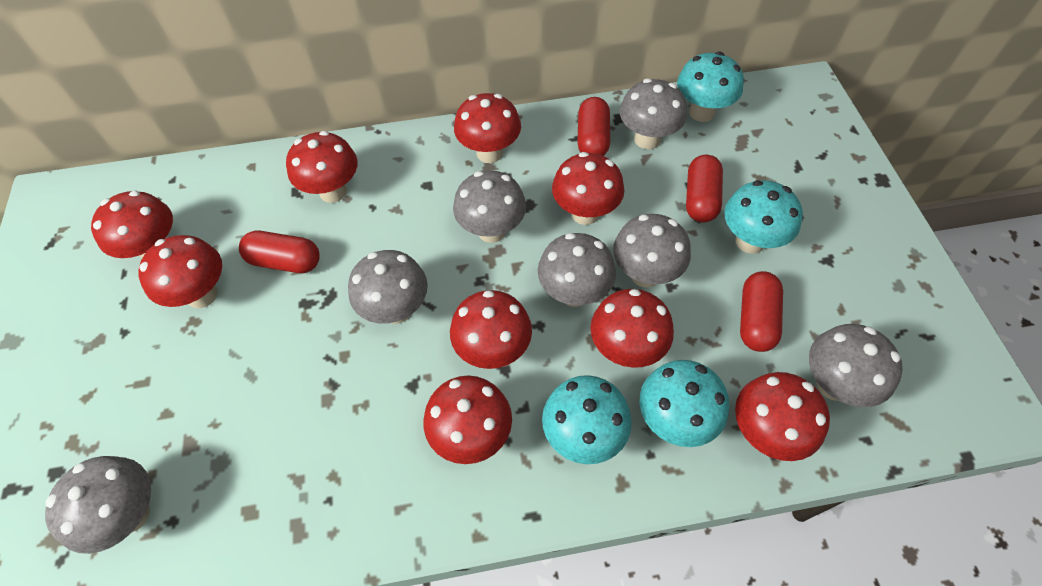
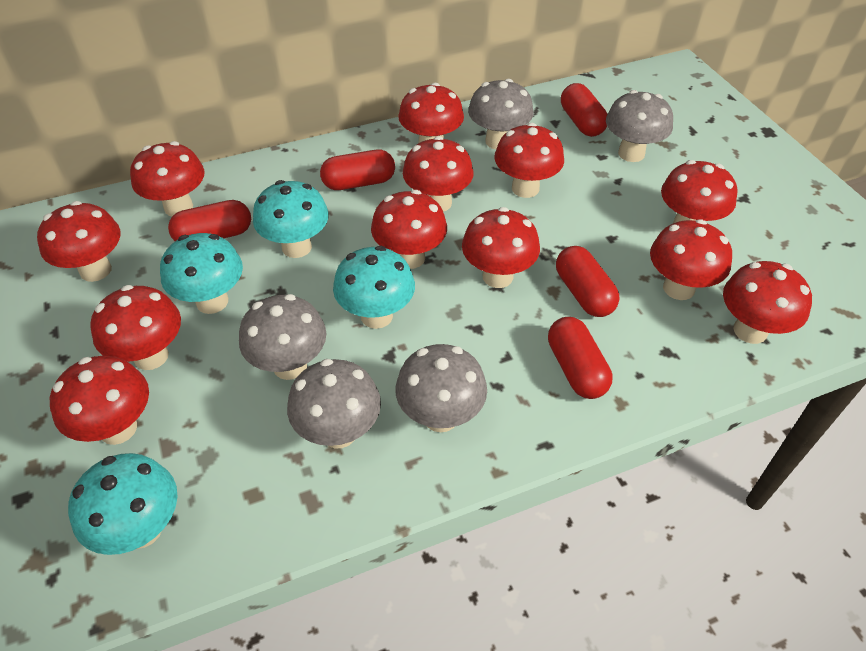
grey mushroom: [45,456,151,554] [348,250,428,324] [453,170,526,243] [538,233,616,307] [613,214,691,287] [620,78,687,149] [809,324,903,407] = 7 -> [239,294,326,380] [287,359,381,448] [395,344,487,432] [468,79,533,149] [606,90,673,162] = 5
red capsule: [239,231,320,273] [578,97,610,156] [686,155,723,223] [740,271,783,352] = 4 -> [168,200,251,241] [320,150,395,190] [548,317,613,399] [556,246,619,317] [561,83,607,137] = 5
red mushroom: [91,191,173,258] [138,235,222,308] [286,131,358,203] [423,376,512,464] [450,290,532,369] [454,93,521,163] [552,152,624,225] [590,289,674,368] [735,372,830,461] = 9 -> [37,201,121,282] [50,356,149,445] [90,285,181,370] [130,141,204,216] [371,190,447,269] [398,83,464,143] [403,136,473,212] [462,207,540,288] [494,123,564,198] [650,219,732,300] [661,160,737,223] [723,261,812,344] = 12

